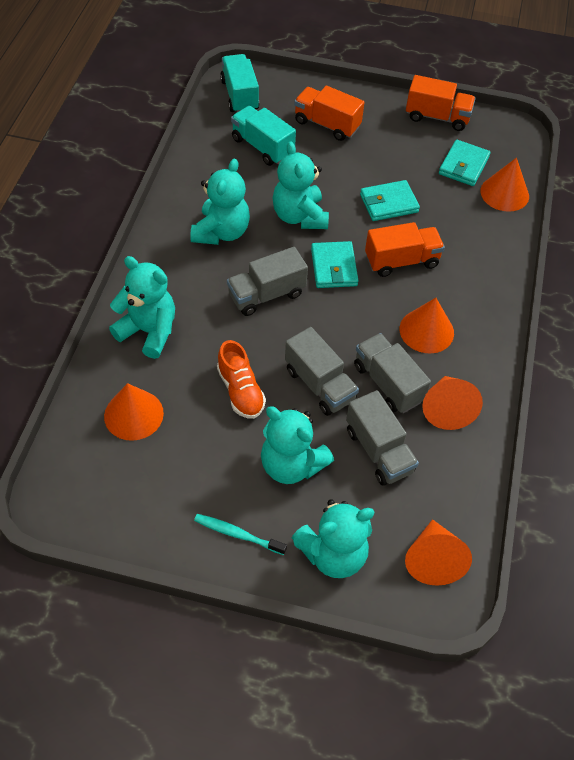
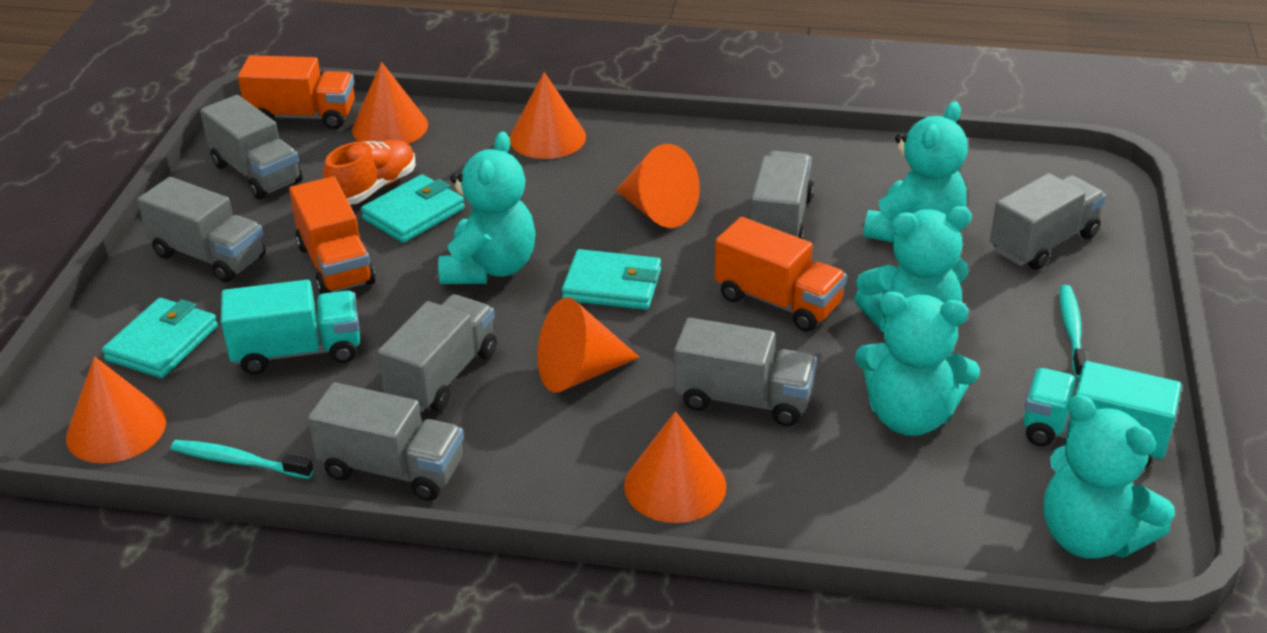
grey truck: [227,247,308,316] [285,327,359,416] [346,390,419,486] [354,333,431,413] = 4 -> [137,177,266,283] [200,95,303,199] [308,382,464,501] [377,295,497,412] [674,317,817,427] [750,151,814,239] [990,173,1106,270] = 7
orange cone: [104,383,164,441] [400,298,454,353] [405,519,472,586] [422,376,483,430] [480,158,529,212] = 5 -> [66,356,166,463] [352,62,428,144] [510,72,586,159] [538,297,640,392] [615,144,700,228] [624,411,726,523] = 6
turquoise toothbrush: [194,514,287,555] = 1 -> [170,440,314,479] [1060,285,1088,378] = 2

